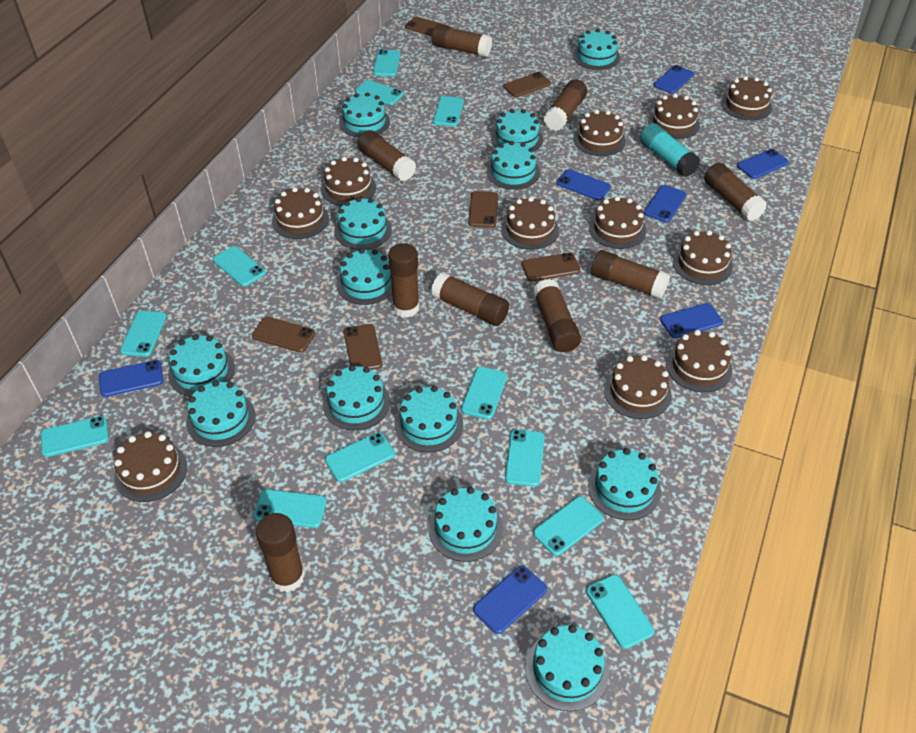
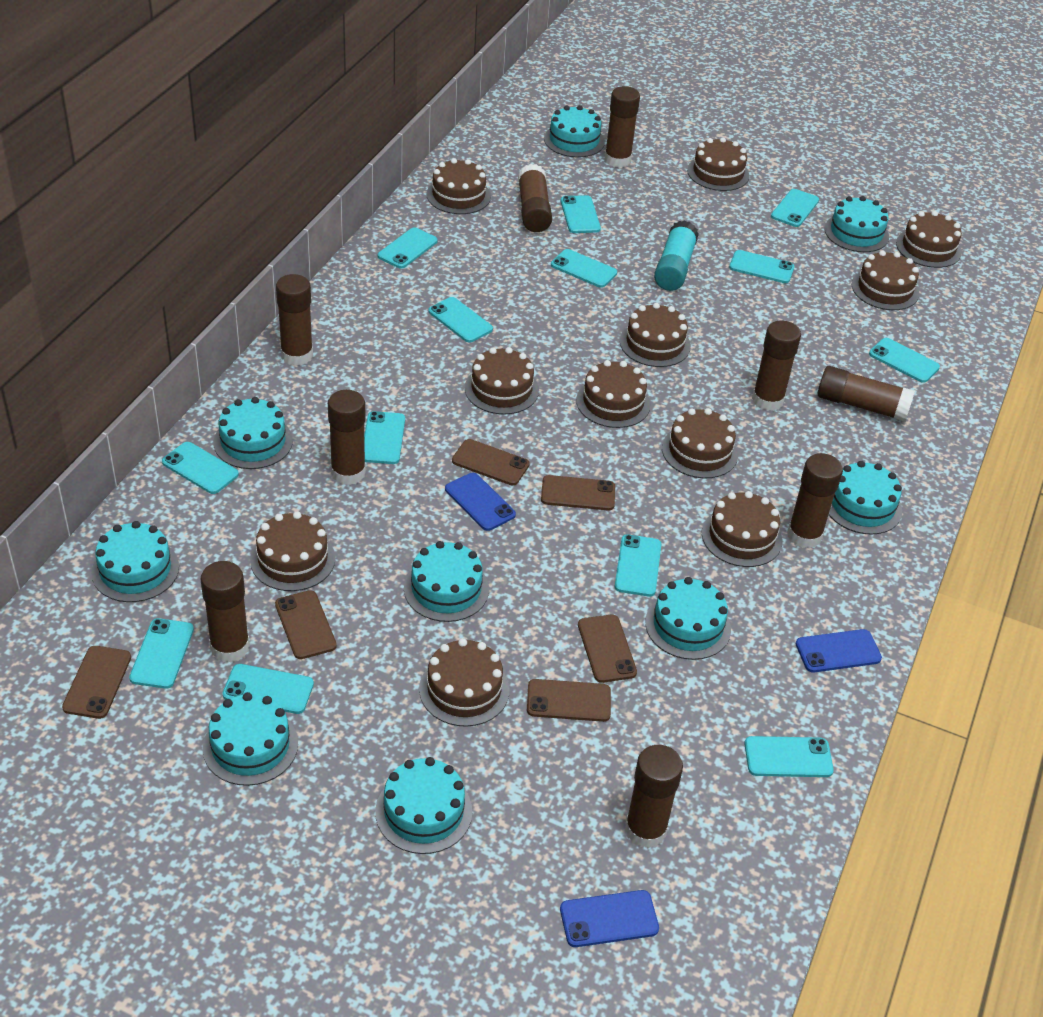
blue phone: [99,360,163,397] [473,566,547,634] [557,169,611,200] [644,185,686,222] [654,65,694,94] [660,303,723,338] [737,149,789,179] = 7 -> [445,473,516,531] [560,890,659,947] [795,629,882,672] = 3
turquoise cake: [168,334,235,397] [186,380,256,447] [323,365,390,430] [334,197,392,250] [336,249,392,305] [339,92,390,138] [395,386,463,452] [428,487,503,562] [486,141,540,190] [491,109,543,151] [525,625,609,711] [573,29,620,70] [588,448,661,520] = 13 -> [91,521,179,602] [203,692,298,786] [213,397,293,469] [375,757,472,854] [404,541,489,622] [544,105,605,157] [645,577,731,660] [824,196,889,252] [829,461,902,535] = 9
turquoise phone: [41,416,109,457] [120,311,167,357] [213,246,266,287] [254,489,327,528] [325,432,395,482] [355,80,404,105] [373,49,401,77] [433,96,464,127] [461,367,507,420] [505,429,545,487] [533,496,604,556] [586,574,654,649] = 12 -> [129,618,194,689] [162,442,239,494] [223,664,314,714] [364,411,405,464] [378,227,438,269] [428,297,493,342] [551,249,617,288] [561,195,601,233] [615,534,661,597] [729,250,795,283] [744,736,834,777] [771,189,819,227] [869,338,940,383] = 13

